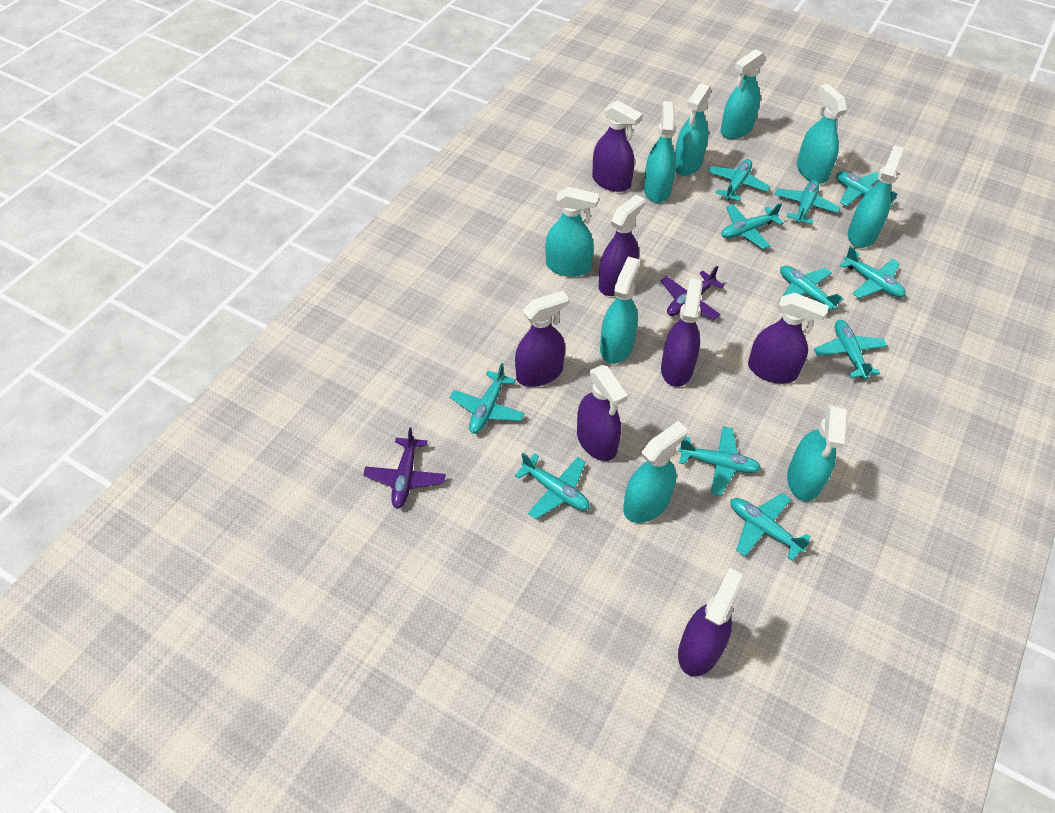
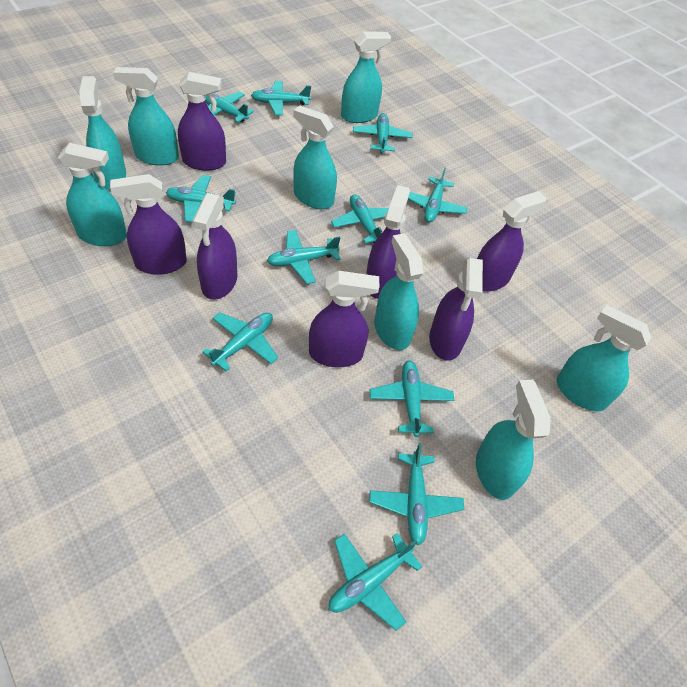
purple plane: [363,427,446,509] [661,266,724,320] = 2 -> none = 0
turquoise spray bottle: [546,187,599,277] [600,257,640,364] [623,421,688,523] [644,101,676,203] [675,83,712,176] [720,49,766,139] [787,404,847,501] [797,84,847,184] [848,146,905,248] = 9 -> [58,143,127,246] [79,76,126,190] [113,67,179,166] [293,106,337,209] [341,31,391,123] [374,233,424,350] [476,380,551,500] [557,305,651,411] = 8

